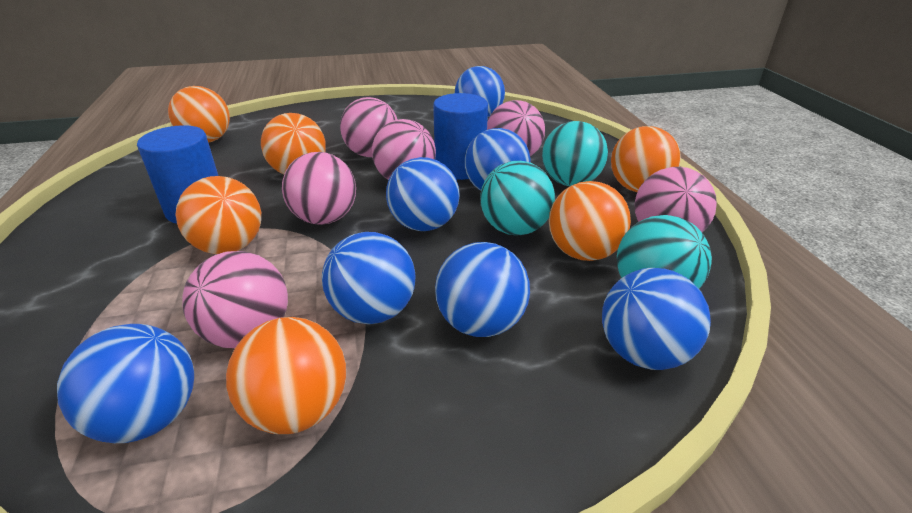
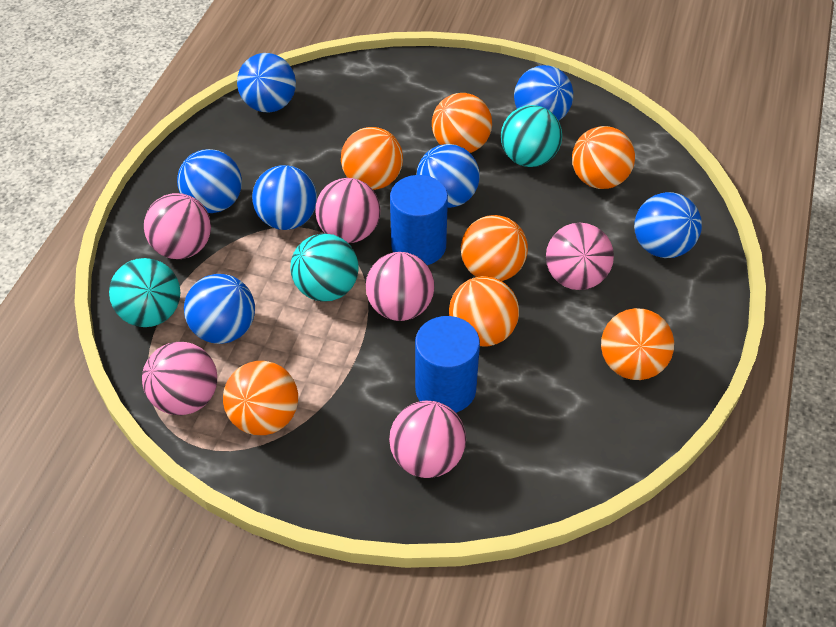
orange ball: [168,86,230,143] [176,176,261,254] [226,317,346,434] [261,113,326,174] [549,181,631,261] [611,126,681,192] = 6 -> [223,361,298,435] [341,127,403,190] [432,93,492,153] [449,276,519,347] [461,215,528,281] [572,126,635,189] [601,308,674,380] = 7

